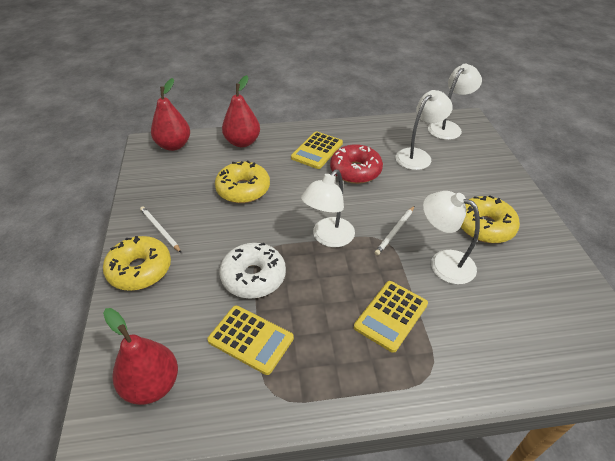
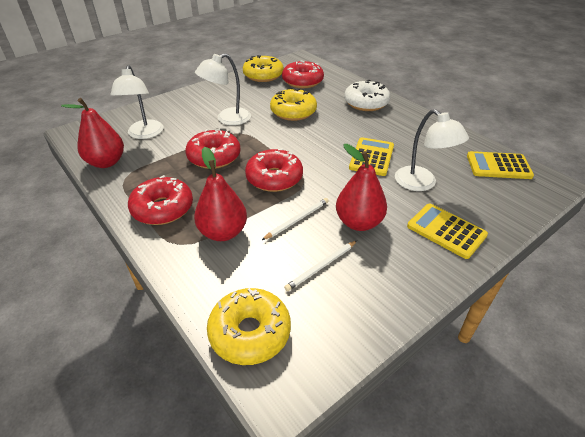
red donut: [330,144,383,184] = 1 -> [128,175,193,225] [185,129,241,169] [245,148,303,192] [282,60,324,88] = 4
white lamp: [301,170,355,247] [396,90,453,170] [423,191,480,285] [428,64,482,140] = 4 -> [110,65,163,139] [195,53,251,125] [395,109,469,191] = 3

